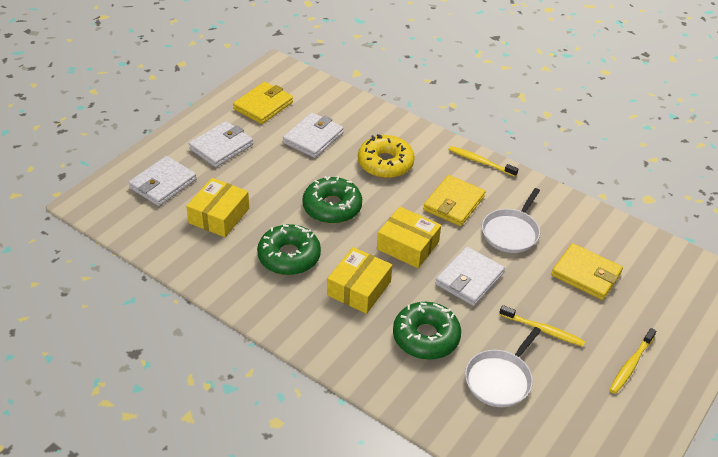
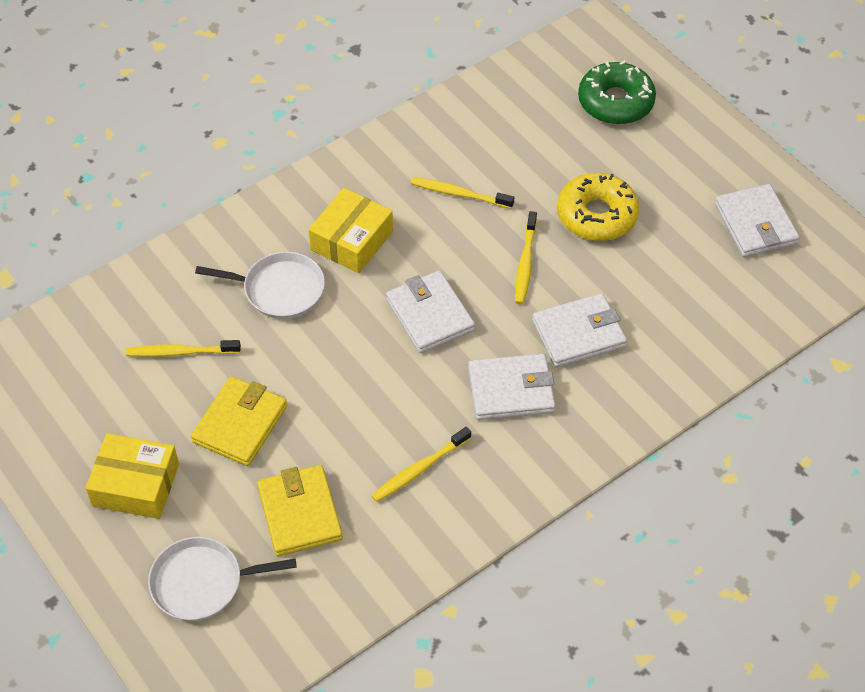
green donut: [257,224,321,275] [302,176,362,224] [393,302,461,360] = 3 -> [578,60,656,124] = 1
yellow box: [186,178,249,237] [327,247,392,314] [377,207,441,268] = 3 -> [86,433,179,519] [309,188,393,273] = 2
yellow toothbrush: [448,146,518,177] [499,305,585,347] [609,328,656,394] = 3 -> [125,340,241,357] [371,427,471,502] [410,177,514,209] [515,211,537,304] = 4
yellow wallet: [233,82,293,124] [423,175,485,226] [551,243,623,300] = 3 -> [191,376,287,466] [257,465,343,556] = 2

